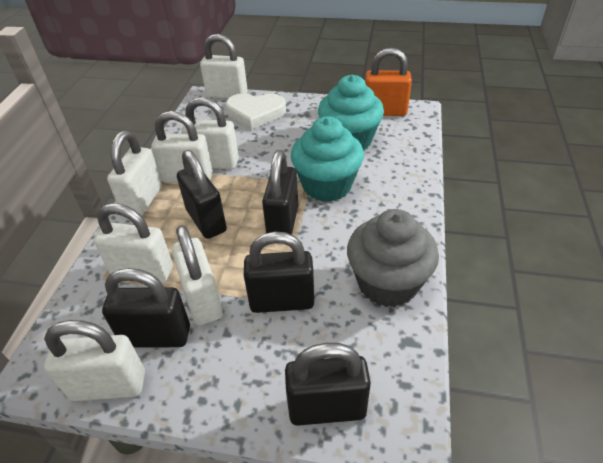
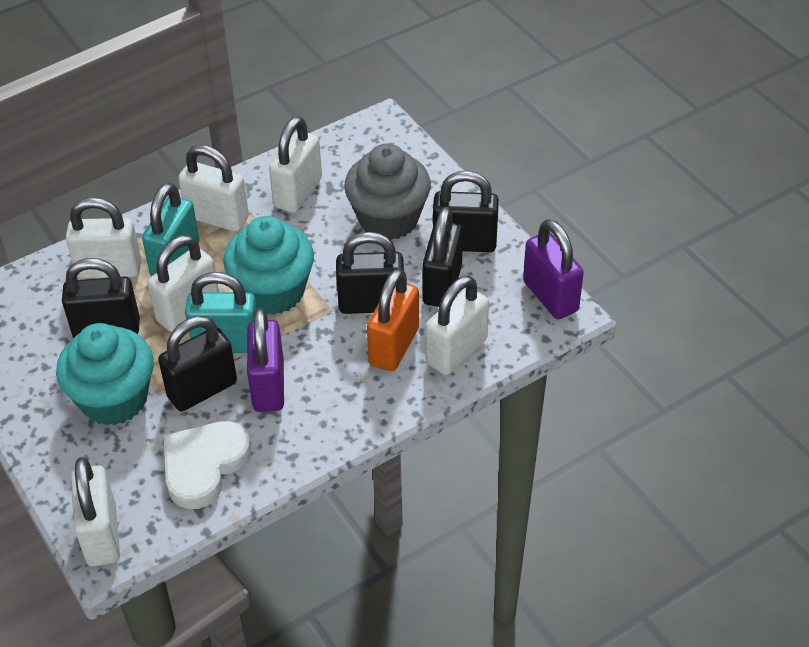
purple padlock: none = 0 -> [247,308,284,412] [523,219,584,319] = 2
turquoise padlock: none = 0 -> [142,183,200,276] [185,272,257,353] = 2
white padlock: [44,320,145,401] [94,203,173,283] [107,131,162,216] [151,111,213,183] [172,225,223,325] [181,97,239,169] [200,34,248,99] = 7 -> [66,197,141,278] [71,457,120,567] [148,235,219,332] [178,145,249,232] [269,116,322,213] [426,276,489,375] = 6

